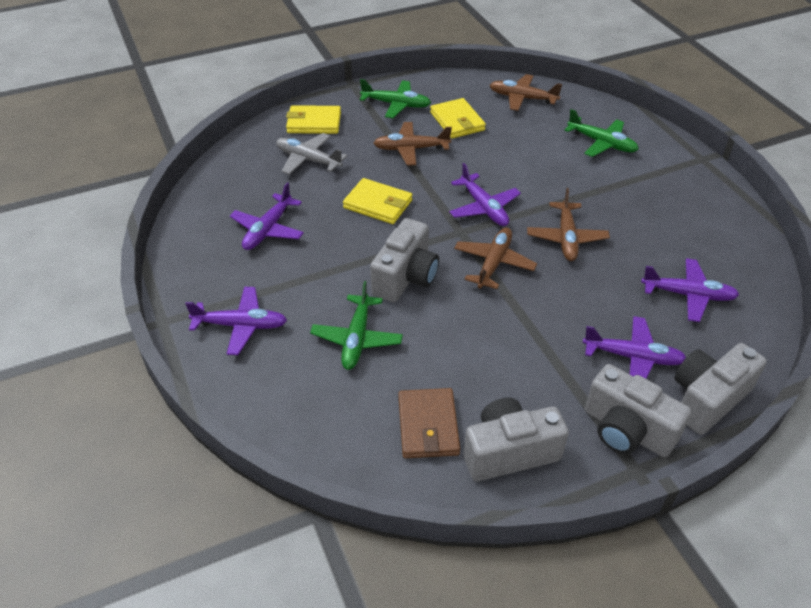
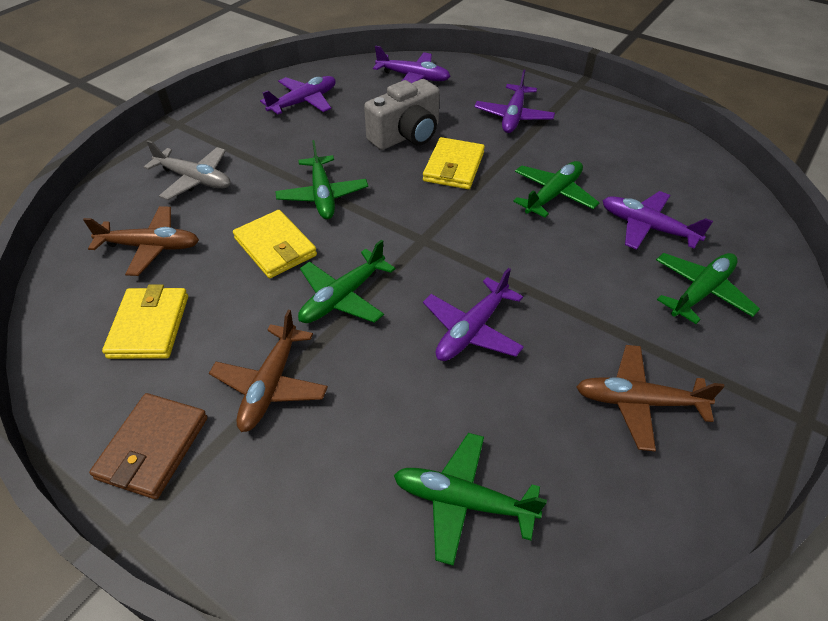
brown plane: [373,122,452,165] [454,227,537,289] [489,74,562,111] [527,188,610,261] = 4 -> [83,206,199,276] [209,310,328,432] [576,345,725,451] = 3
green plane: [310,281,403,370] [359,79,431,118] [564,109,639,157] = 3 -> [275,140,368,219] [298,240,395,323] [394,433,547,566] [513,161,600,217] [656,253,760,324] = 5
grey camera: [370,218,439,302] [464,398,569,481] [585,364,691,457] [674,343,767,435] = 4 -> [364,79,440,150] = 1

